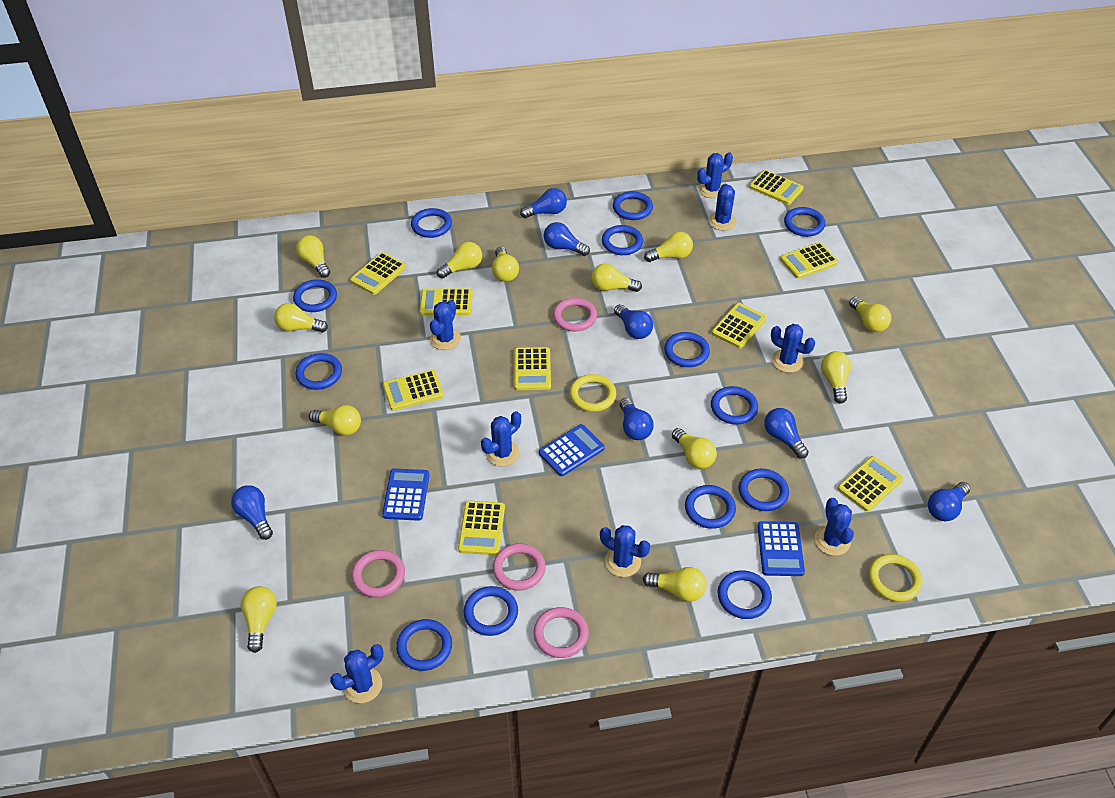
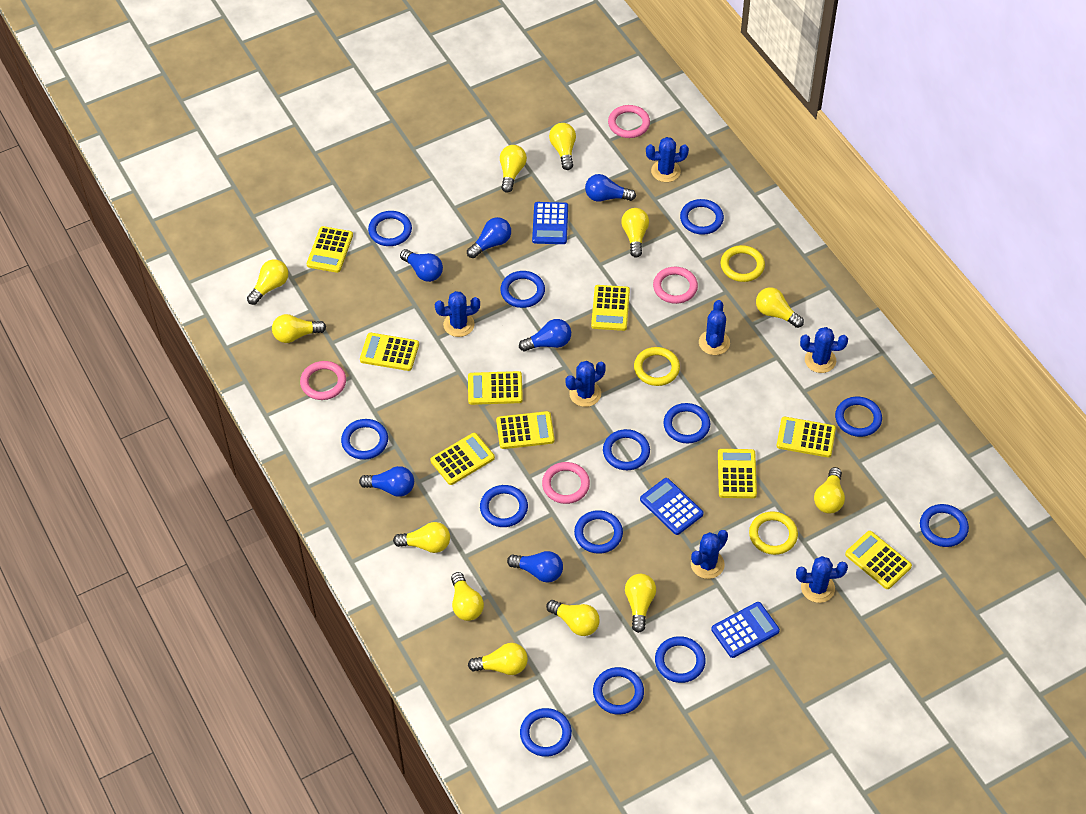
blue cactus: [330,644,383,703] [430,300,461,350] [481,411,521,467] [600,525,650,577] [697,152,733,198] [708,184,737,231] [771,324,815,373] [815,498,854,556] = 8 -> [435,291,480,337] [566,361,606,407] [646,137,689,182] [691,530,728,579] [699,300,730,355] [796,556,848,603] [800,327,848,373] = 7
blue light bulb: [231,485,273,540] [520,188,567,218] [544,222,590,256] [614,304,653,339] [620,398,654,440] [764,408,809,459] [928,482,970,521] = 7 -> [359,466,414,497] [400,249,443,282] [467,217,511,258] [507,551,563,582] [519,319,571,351] [585,174,636,202] = 6
yellow ring: [570,374,616,412] [868,554,923,602] = 2 -> [634,347,680,386] [721,245,765,282] [749,511,798,555] = 3

